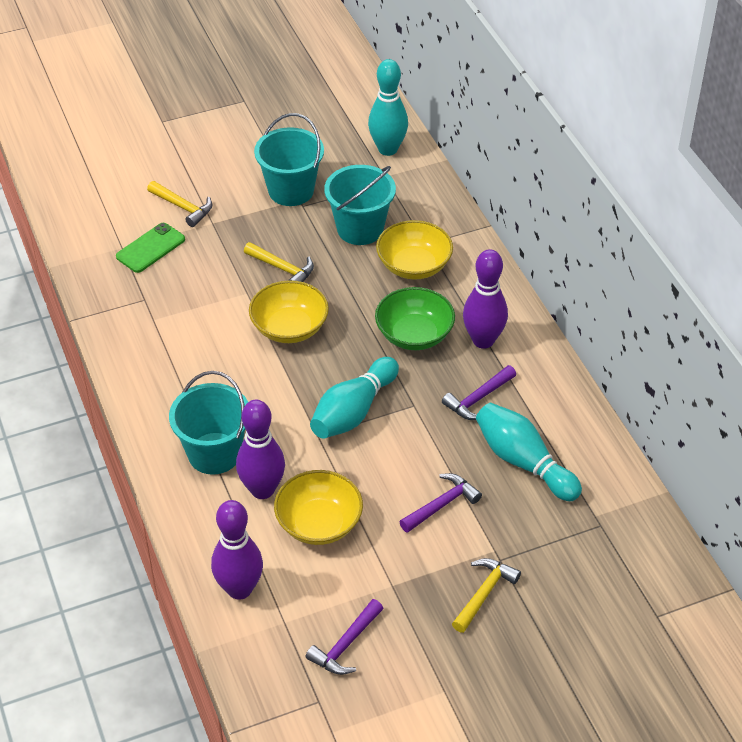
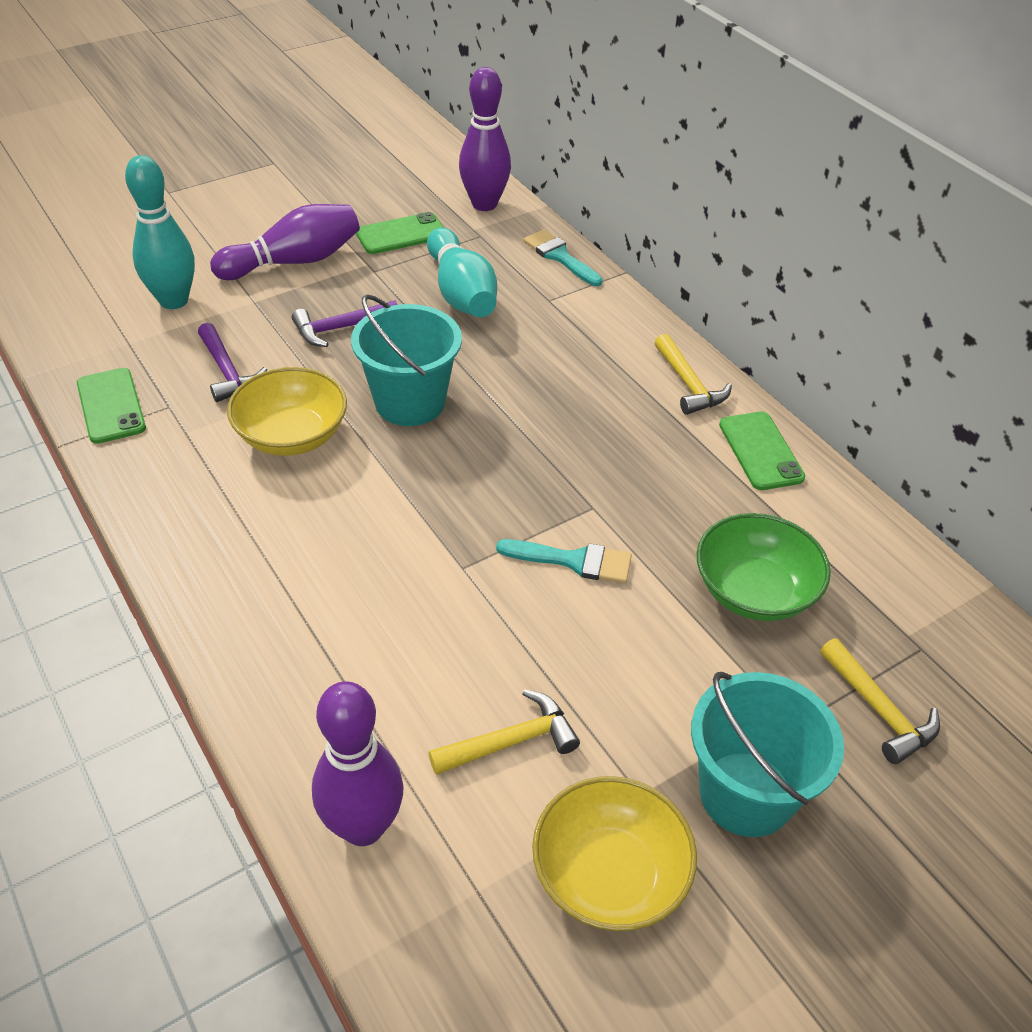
green phone: [116,223,185,273] = 1 -> [77,368,146,444] [356,212,444,254] [719,411,805,490] = 3
purple hammer: [306,599,384,675] [400,473,482,533] [442,365,516,420] = 3 -> [198,323,267,402] [292,300,398,347] = 2
turquoise bowling pin: [310,357,399,439] [368,59,408,156] [476,403,582,501] = 3 -> [125,155,195,309] [427,227,497,317] = 2
turquoise brush: none = 0 -> [496,539,632,583] [523,229,602,286] = 2
turquoise bucket: [169,371,248,475] [254,113,324,206] [324,165,396,245] = 3 -> [351,294,462,426] [691,672,844,837] = 2
yellow bowl: [249,280,329,343] [274,470,363,545] [376,220,453,279] = 3 -> [227,367,347,456] [532,776,697,931] = 2

